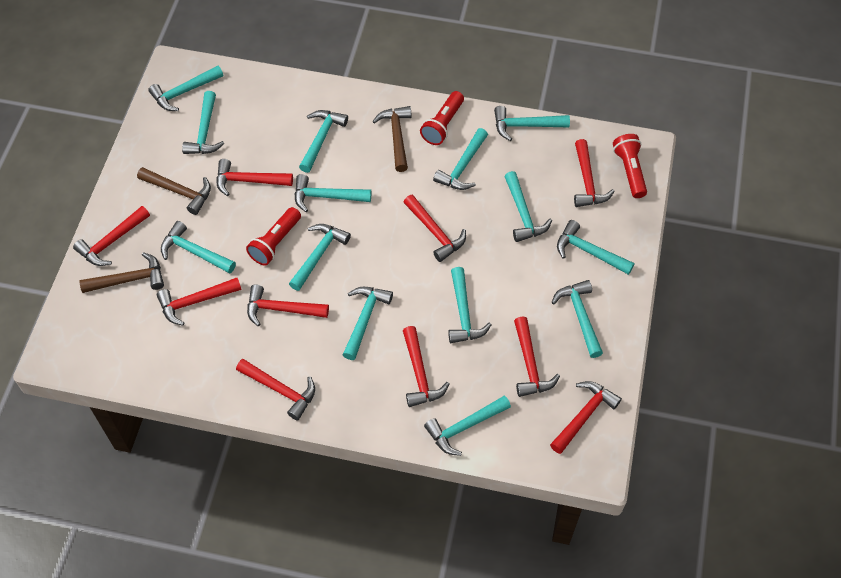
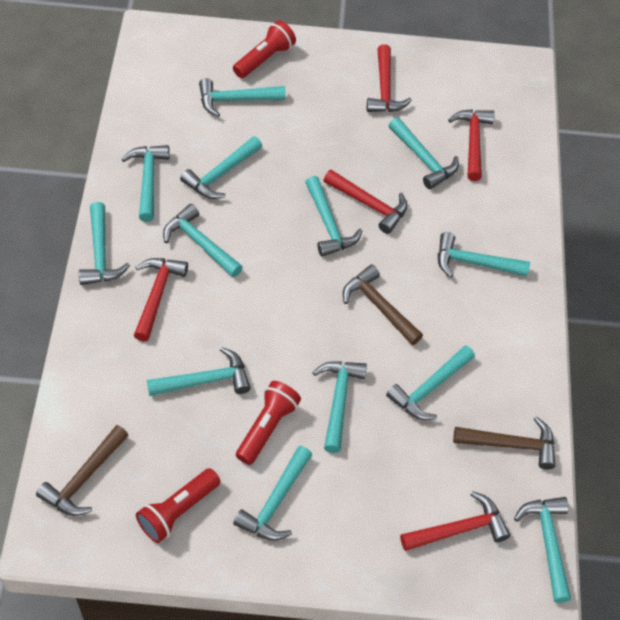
red hammer: [73,206,150,266] [157,278,241,326] [216,159,293,196] [236,359,315,420] [247,284,329,326] [403,326,449,407] [404,195,466,262] [514,317,560,397] [550,381,622,454] [574,139,615,207] = 10 -> [134,258,188,342] [323,170,408,234] [367,44,412,112] [400,491,510,551] [448,109,495,181] = 5
turquoise hammer: [148,66,223,111] [161,221,236,274] [182,91,224,154] [289,224,351,291] [294,174,371,212] [299,110,348,173] [343,287,393,360] [424,395,511,456] [433,128,488,190] [448,267,492,343] [494,106,570,141] [504,171,552,242] [551,280,603,358] [557,220,635,275] = 14 -> [79,202,130,285] [121,145,170,222] [147,347,251,396] [163,204,243,277] [180,136,262,199] [199,78,286,117] [233,446,312,541] [305,176,362,257] [312,362,367,453] [386,345,475,420] [389,117,459,189] [438,232,530,278] [514,497,571,603] = 13

